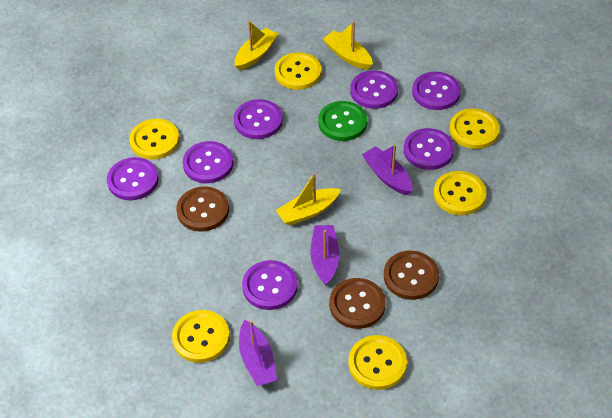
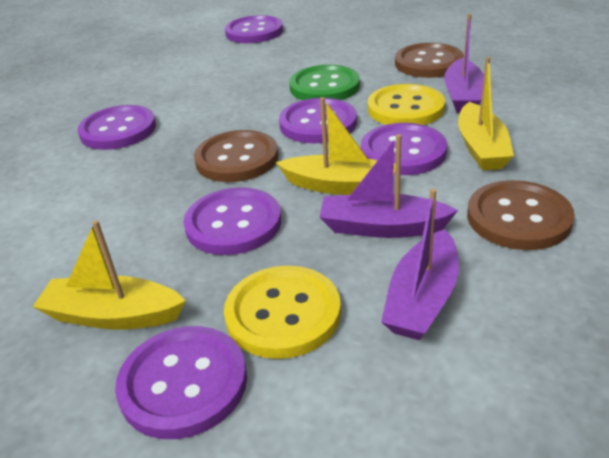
purple button: [107,157,159,200] [183,141,233,183] [234,99,283,139] [242,260,298,310] [350,70,398,109] [404,128,454,170] [412,72,461,110] = 7 -> [77,105,156,150] [115,326,247,439] [183,187,281,255] [225,15,283,43] [279,98,357,143] [361,123,447,175] = 6
yellow button: [129,119,180,159] [172,310,230,363] [275,52,322,90] [348,335,407,390] [434,171,486,215] [449,108,500,149] = 6 -> [224,266,341,359] [368,84,445,125] = 2

